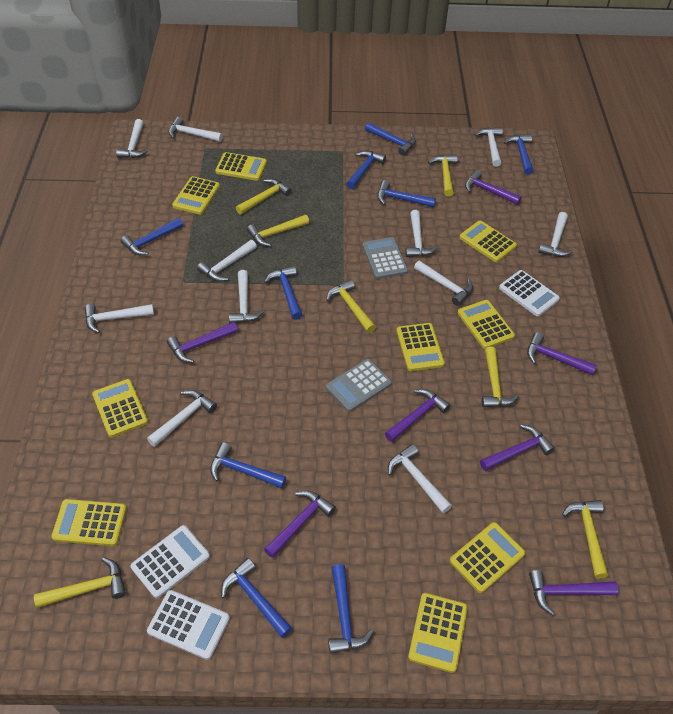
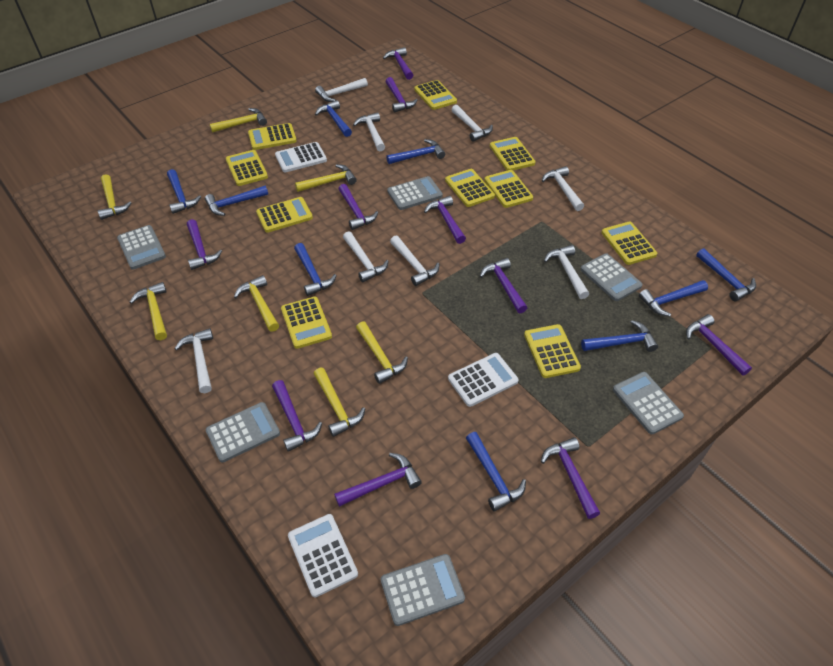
grey calculator: [326,359,392,412] [362,237,408,279] = 2 -> [117,225,166,270] [206,402,280,463] [381,554,465,626] [387,176,443,210] [580,253,643,301] [613,372,684,434] = 6
purple hammer: [167,322,238,363] [264,491,336,558] [385,389,451,442] [465,170,522,205] [480,424,555,471] [527,332,597,375] [529,570,618,615] = 7 -> [187,219,222,270] [272,380,322,452] [334,453,422,507] [339,184,378,230] [383,47,413,80] [386,77,418,112] [424,196,466,244] [480,258,527,313] [541,437,600,519] [686,314,752,376] = 10
white hammer: [85,304,154,333] [116,119,148,158] [147,390,217,447] [168,117,223,142] [197,240,257,282] [229,270,264,324] [388,444,452,513] [405,210,438,257] [414,261,473,306] [475,127,503,167] [538,212,573,257] = 11 -> [175,328,213,393] [315,78,368,102] [343,231,389,282] [353,112,385,151] [390,235,439,286] [451,105,493,142] [542,166,584,211] [544,245,589,299] = 8
yellow calculator: [51,499,127,546] [92,379,148,438] [172,176,220,215] [215,152,267,181] [396,323,445,371] [408,593,468,673] [450,522,525,593] [458,300,515,349] [460,221,517,262] = 9 -> [226,150,268,186] [248,123,297,150] [256,197,313,233] [281,297,332,349] [414,80,457,110] [445,169,495,207] [484,170,533,208] [490,137,536,171] [524,324,581,378] [601,222,657,265] = 10

